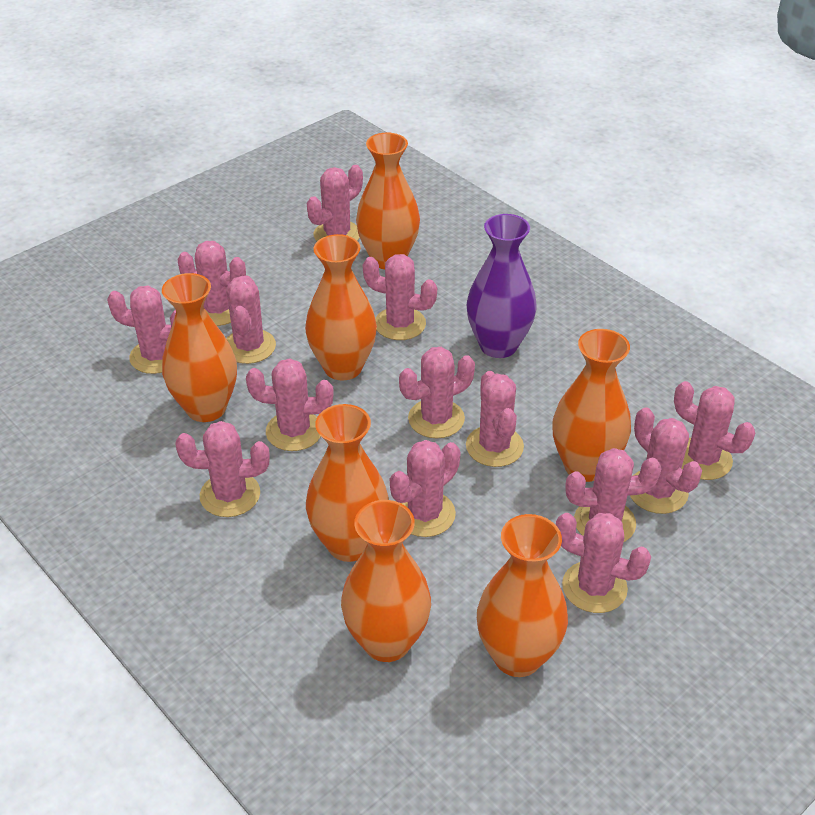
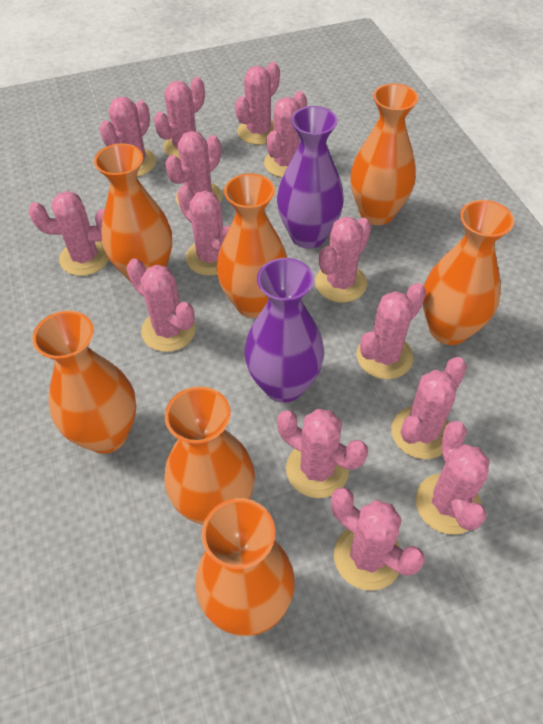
purple vase: [467,214,537,358] = 1 -> [244,258,324,403] [277,106,344,249] = 2

